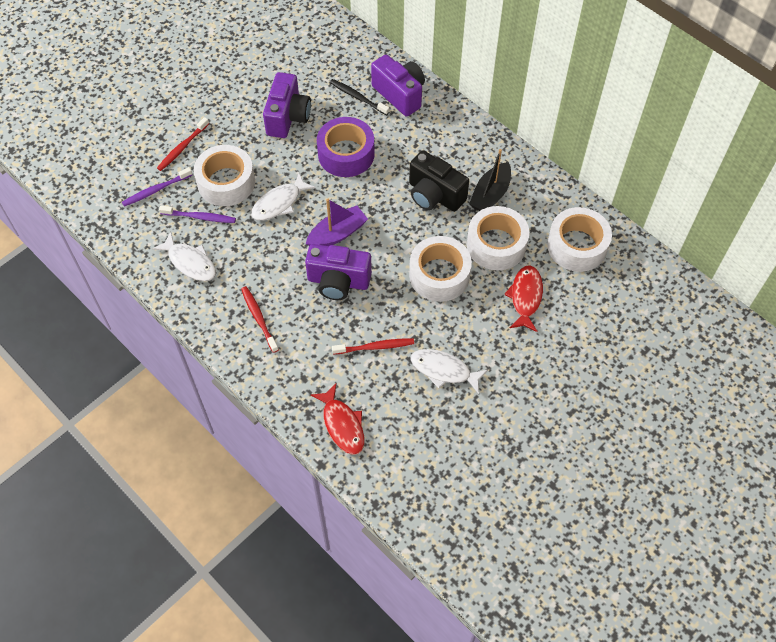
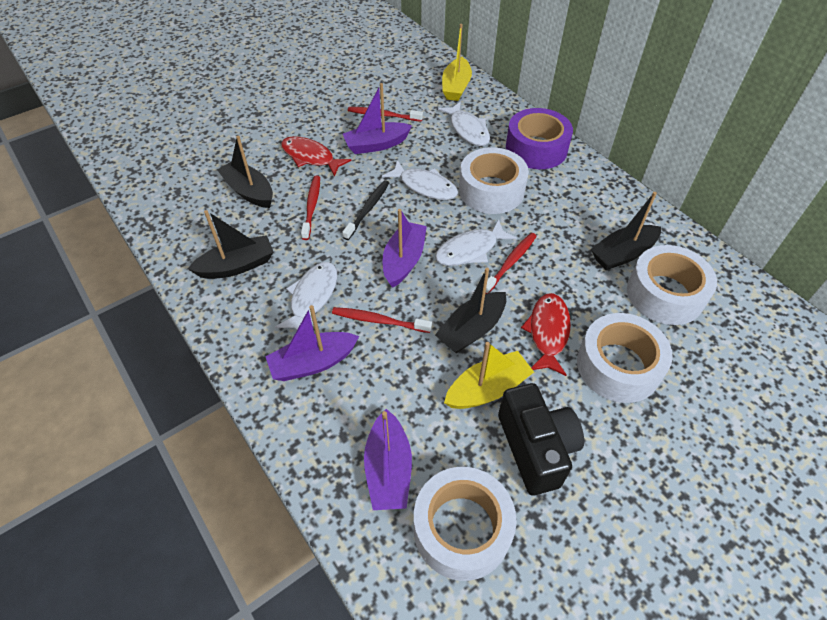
black boat: [469,149,511,211] = 1 -> [188,210,273,279] [217,136,273,208] [435,268,506,353] [591,192,661,270] = 4
purple boat: [306,199,368,246] = 1 -> [265,305,359,381] [343,83,412,154] [364,409,412,510] [382,209,427,288] = 4
purple camera: [263,72,311,138] [305,244,372,300] [371,54,425,117] = 3 -> none = 0
purple toothbrush: [122,167,192,207] [159,205,236,223] = 2 -> none = 0
red toothbrush: [157,117,209,171] [241,286,279,353] [332,338,414,354] = 3 -> [301,176,320,240] [332,307,432,333] [348,107,423,122] [485,233,537,294] = 4
white fish: [152,232,216,281] [251,173,316,221] [410,349,488,394] = 3 -> [275,262,338,330] [382,160,458,200] [435,219,517,266] [438,101,490,146] = 4
yellow boat: none = 0 -> [442,24,472,101] [444,342,534,409] = 2

